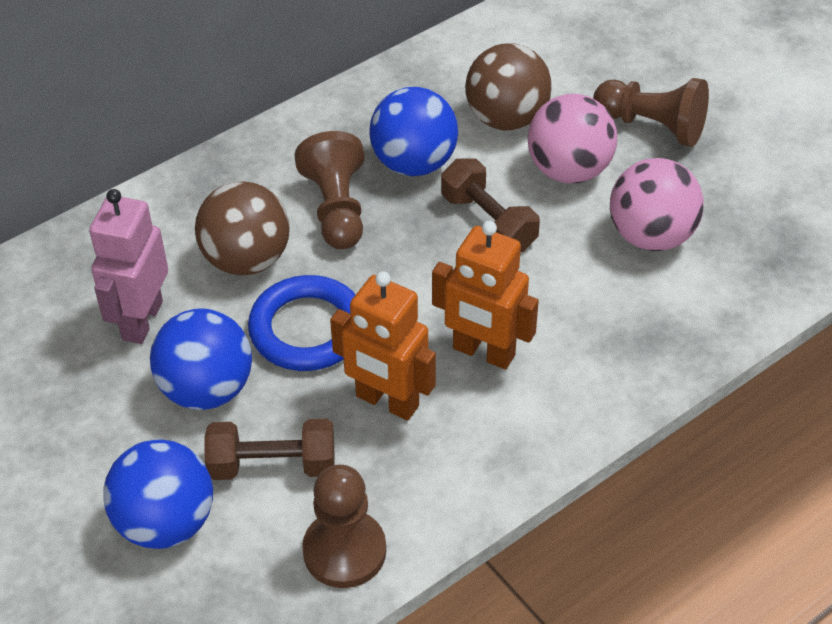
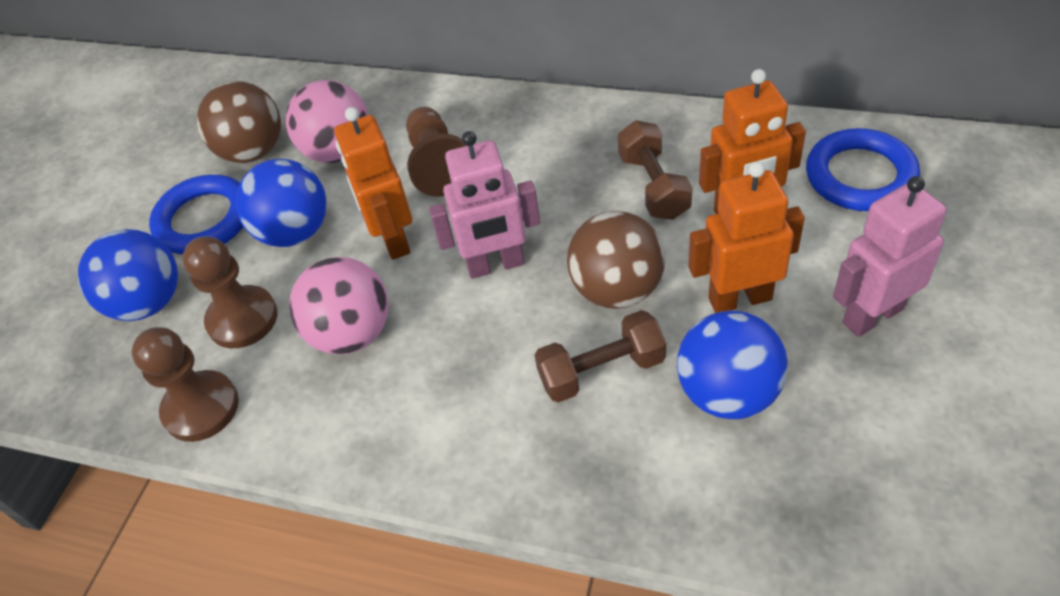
blue ring: [248,275,356,371] = 1 -> [149,175,243,254] [806,128,920,211] = 2
orange robot: [330,271,436,421] [432,221,539,370] = 2 -> [334,107,412,260] [688,161,805,313] [699,69,806,214] = 3
pink robot: [89,189,168,344] = 1 -> [429,131,540,279] [833,176,947,337] = 2

